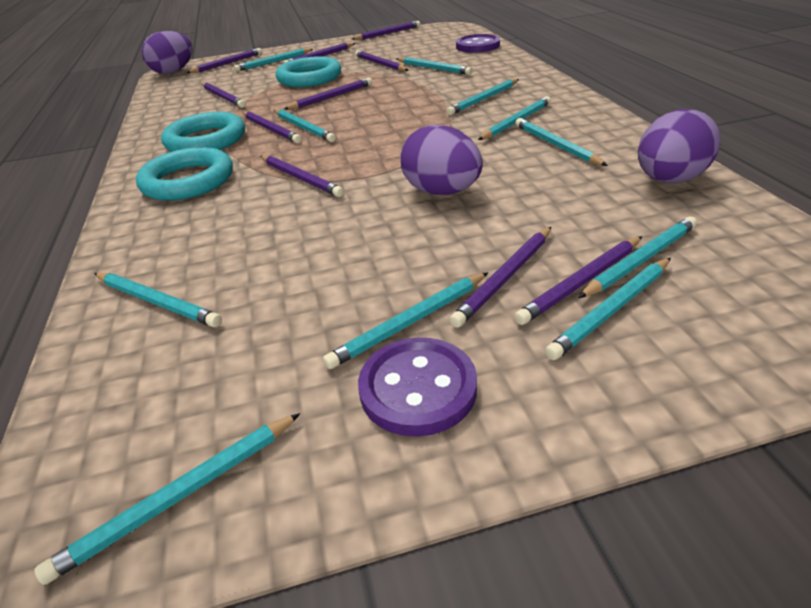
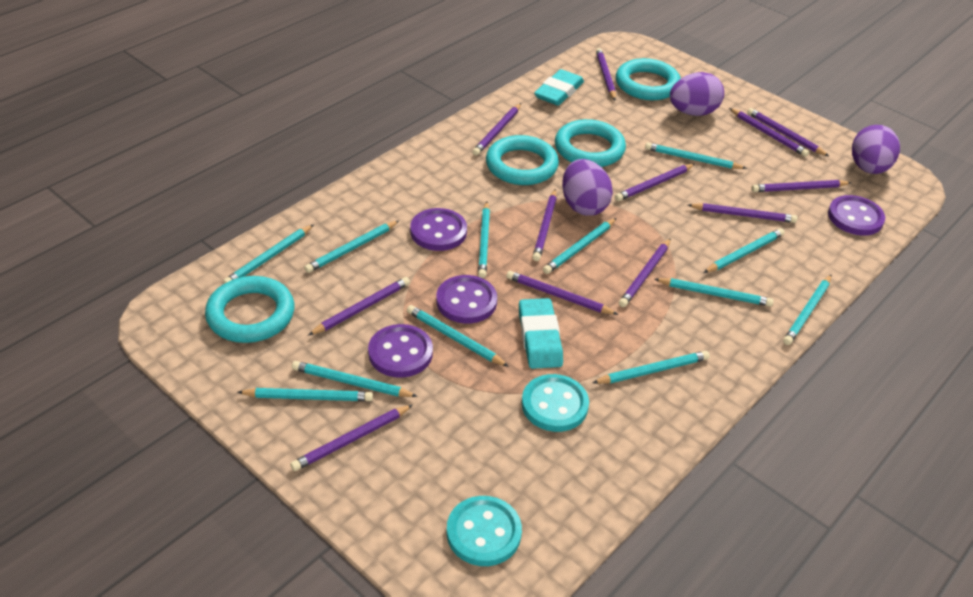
purple button: [358,338,477,437] [456,34,500,53] = 2 -> [368,324,433,378] [410,208,467,251] [436,275,497,323] [828,195,885,236] = 4
purple pencil: [186,48,262,73] [202,83,246,108] [242,111,302,143] [260,155,344,197] [283,43,355,64] [284,78,372,110] [352,21,420,40] [355,50,408,71] [450,227,551,328] [514,236,642,325] = 10 -> [290,405,413,471] [308,277,410,335] [472,103,521,156] [506,271,618,315] [532,189,557,261] [596,48,616,100] [615,164,695,201] [619,238,671,307] [688,203,797,223] [729,108,809,157] [747,108,829,156] [752,180,851,192] = 12
turquoise button: none = 0 -> [447,496,522,566] [522,374,589,432] = 2
turquoise eraser: none = 0 -> [519,298,563,369] [534,69,584,106] = 2
turquoise pencil: [34,413,300,585] [94,273,222,327] [234,49,313,72] [274,109,336,142] [323,272,488,369] [397,57,472,75] [446,79,519,115] [478,96,551,140] [515,118,608,166] [545,258,671,360] [578,216,697,298] = 11 -> [223,224,314,284] [237,388,373,401] [292,361,418,397] [304,221,399,273] [407,305,509,367] [478,201,490,278] [543,218,616,274] [593,351,710,384] [645,142,747,169] [654,278,774,307] [703,228,785,273] [783,275,831,345] = 12
turquoise ring: [136,147,233,201] [161,112,245,152] [276,56,341,87] = 3 -> [205,276,294,343] [486,135,559,185] [555,119,626,167] [616,58,681,100] = 4

